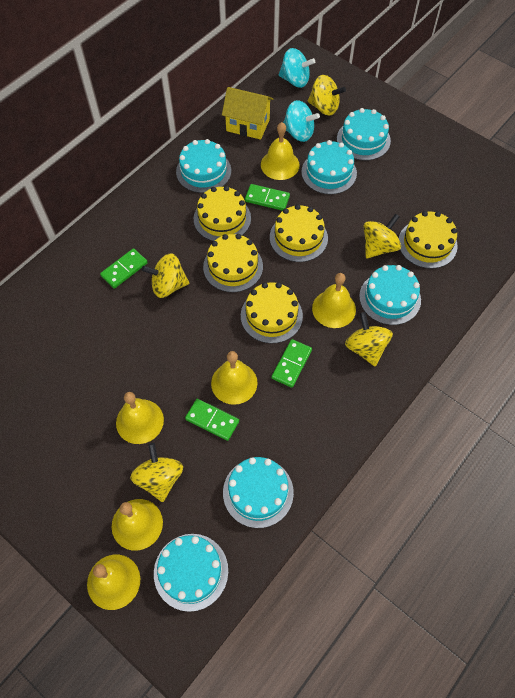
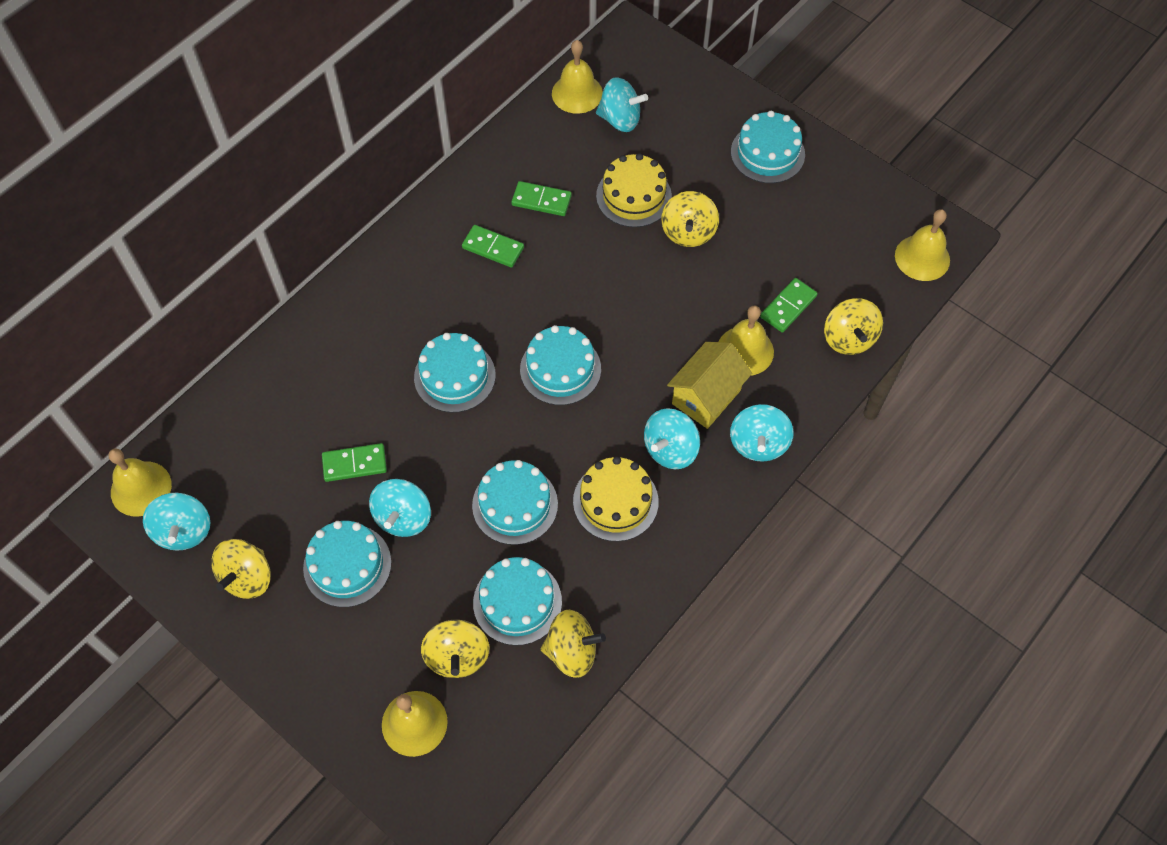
turquoise spinning top: [279,48,315,88] [283,100,320,142] = 2 -> [143,493,210,551] [369,479,431,537] [596,77,648,132] [644,408,700,469] [730,404,794,462] = 5
yellow bell: [87,555,140,610] [112,499,163,551] [116,392,164,444] [211,351,258,405] [261,122,300,180] [312,273,356,328] = 6 -> [108,449,172,517] [382,691,448,757] [552,40,603,114] [719,305,774,376] [895,209,950,281] = 5
yellow cake: [194,186,251,241] [203,234,263,292] [241,282,303,343] [270,204,328,262] [399,211,458,269] = 5 -> [573,456,659,542] [596,153,672,227] = 2

